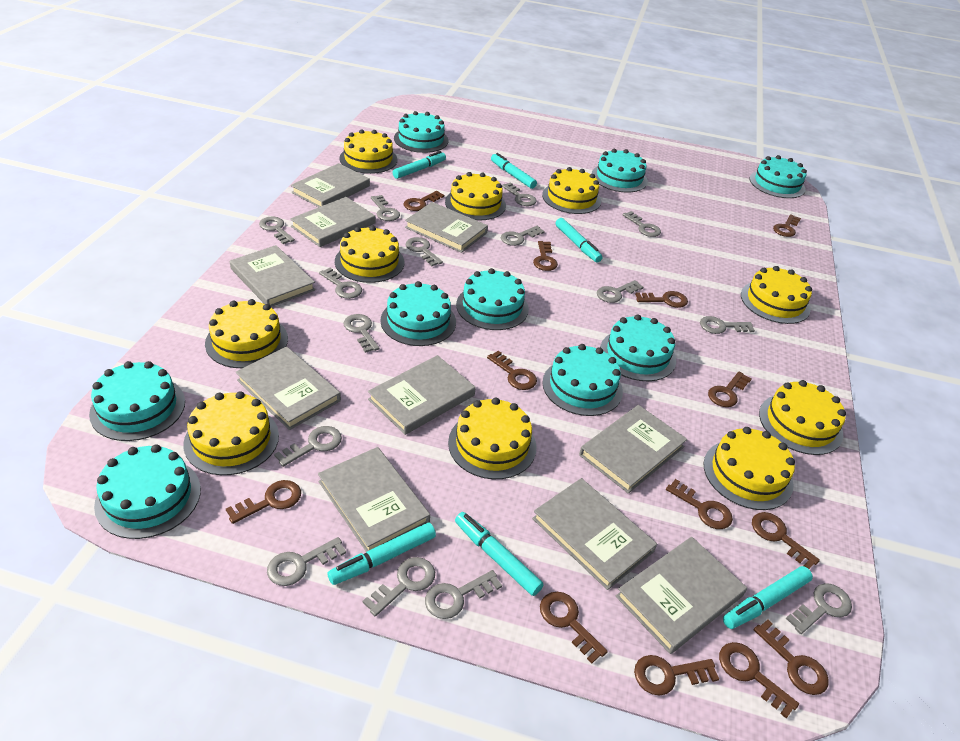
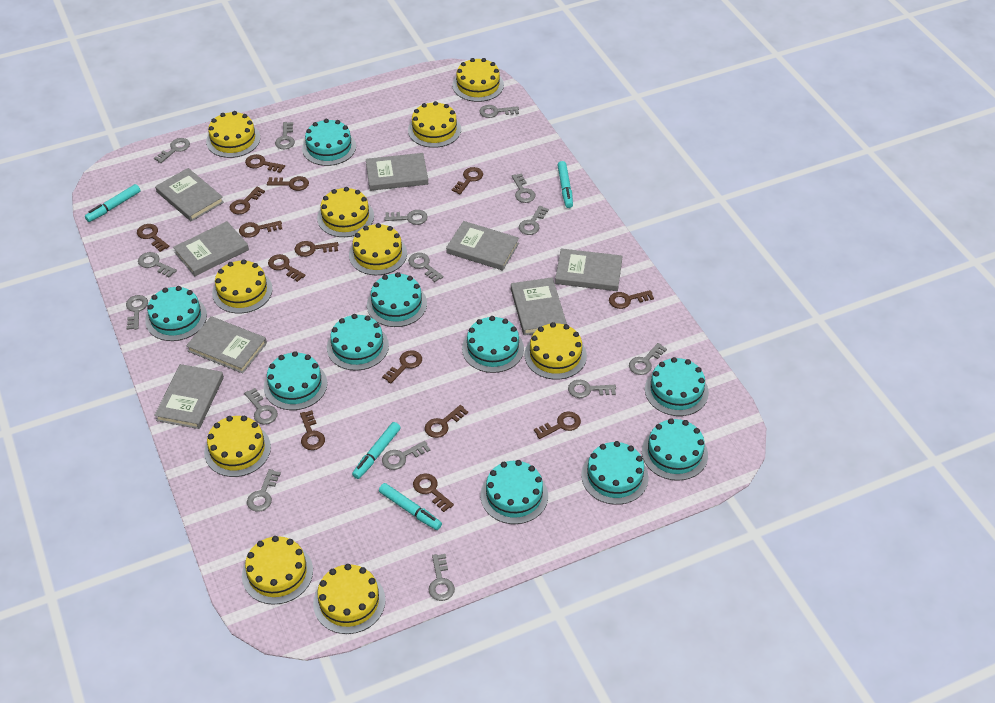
brown key: [226,480,301,524] [404,191,444,211] [487,351,537,390] [533,241,558,271] [540,592,608,664] [634,655,719,696] [635,291,688,308] [666,479,733,529] [708,372,751,407] [719,642,799,718] [752,512,820,569] [754,619,829,695] [773,214,801,237] = 13 -> [137,224,169,252] [230,187,265,214] [239,221,282,238] [245,154,285,173] [267,176,309,191] [268,254,306,282] [295,241,339,257] [300,410,325,450] [382,350,422,383] [413,473,454,512] [425,405,468,438] [452,167,483,194] [534,411,581,439] [609,290,654,309] = 14
grey book: [230,245,315,307] [236,347,341,430] [290,197,375,247] [291,163,370,207] [318,447,430,552] [368,355,476,435] [405,202,488,253] [532,478,657,590] [579,405,687,494] [616,537,747,654] = 10 -> [154,364,224,429] [155,168,224,222] [173,221,249,276] [186,316,267,373] [366,153,428,191] [446,221,519,271] [511,277,567,335] [555,249,623,291] = 8
turquoise cake: [89,361,185,441] [94,444,201,539] [381,281,456,346] [394,111,448,153] [456,268,529,330] [542,344,623,416] [592,149,648,193] [600,314,676,381] [750,155,807,198] = 9 -> [145,286,207,341] [264,351,327,410] [302,119,356,166] [327,314,389,371] [367,272,427,327] [462,316,524,373] [481,460,548,524] [581,441,649,505] [642,418,708,481] [645,357,709,416] = 10
turquoise marker: [327,523,436,585] [393,151,446,179] [455,512,543,596] [491,153,537,189] [556,218,602,263] [723,566,813,629] = 6 -> [85,184,141,222] [352,422,401,479] [379,483,442,530] [558,161,573,208] = 4

